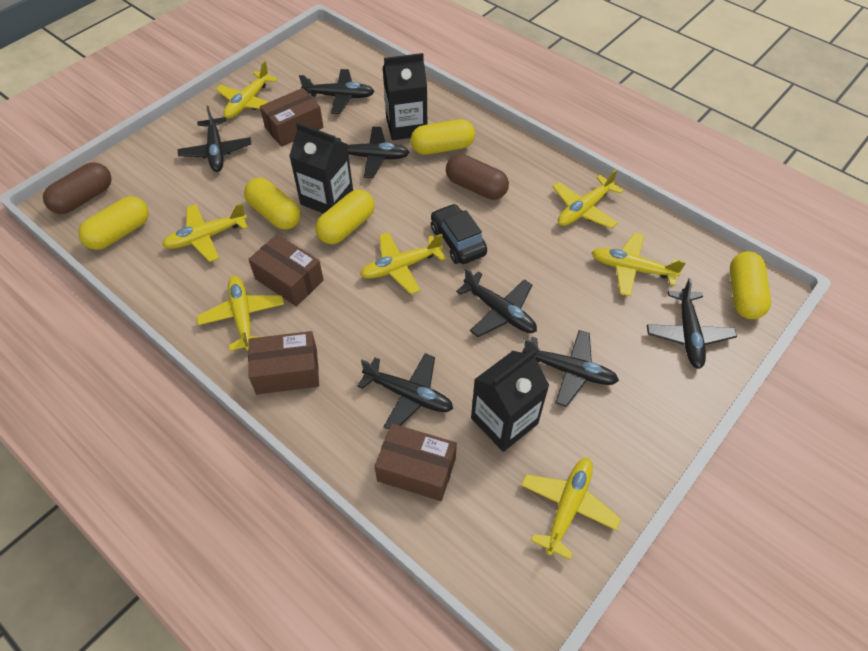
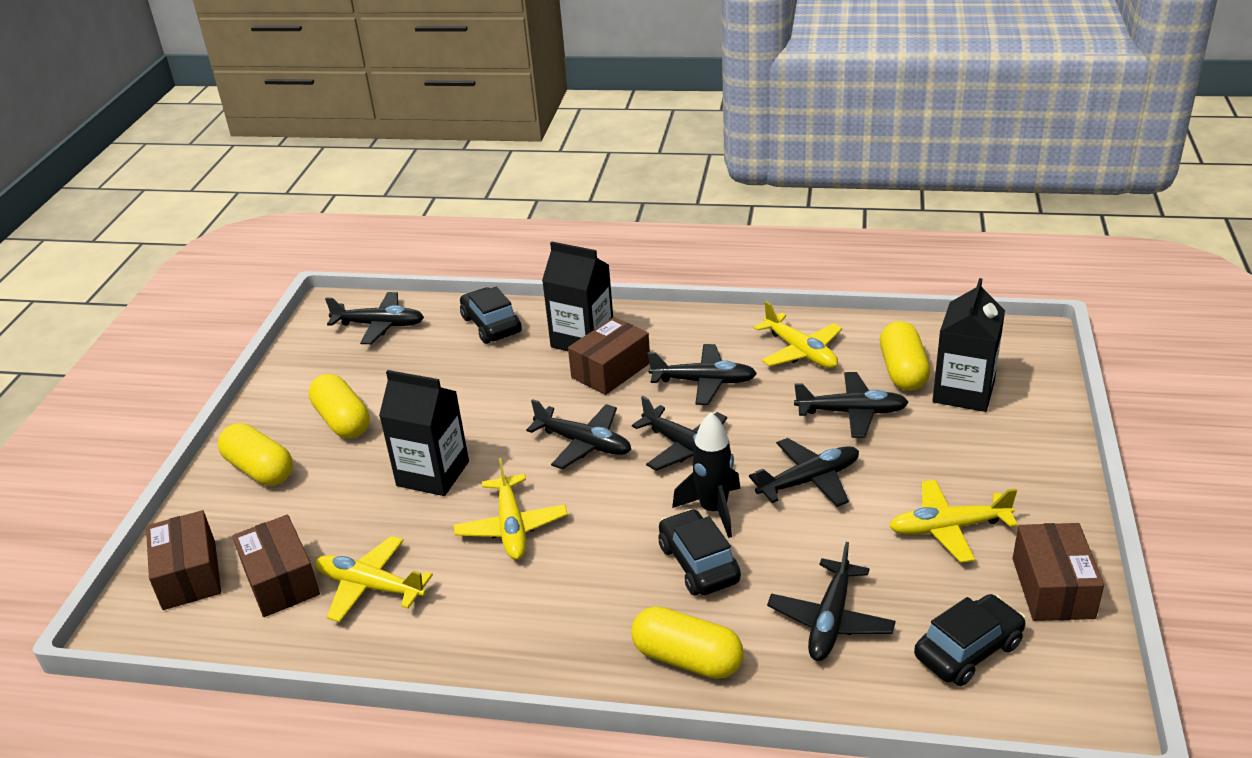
black car: [431,204,487,264] = 1 -> [460,287,522,344] [659,509,741,596] [914,594,1026,686] = 3
black rocket: none = 0 -> [672,412,740,538] = 1
brown capsule: [43,162,112,214] [446,154,509,200] = 2 -> none = 0
yellow capsule: [78,196,149,250] [244,178,301,230] [315,189,375,245] [411,119,475,155] [730,251,771,319] = 5 -> [218,423,293,486] [309,374,370,438] [632,607,744,679] [880,321,930,391] = 4
yellow plane: [162,203,248,262] [197,276,284,351] [216,61,278,118] [360,232,446,294] [521,458,621,560] [553,169,623,229] [591,232,686,296] = 7 -> [316,536,433,622] [454,458,568,560] [754,301,842,368] [889,480,1018,563] = 4

